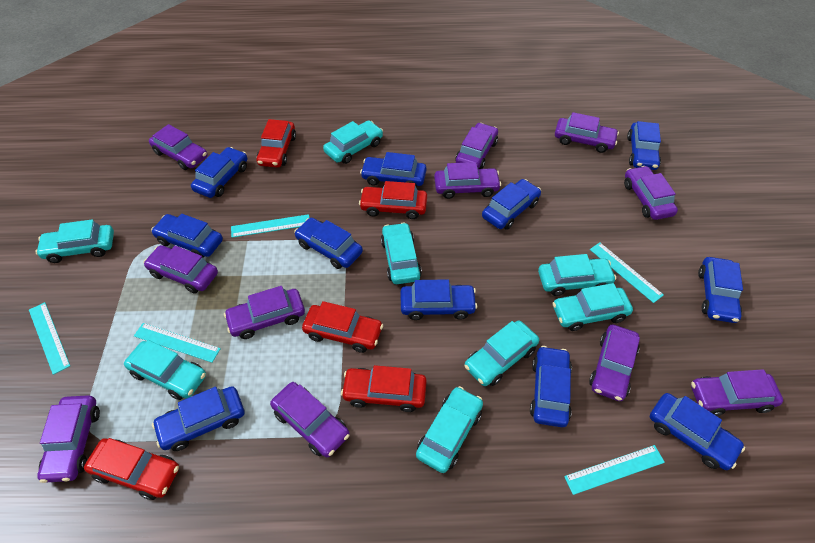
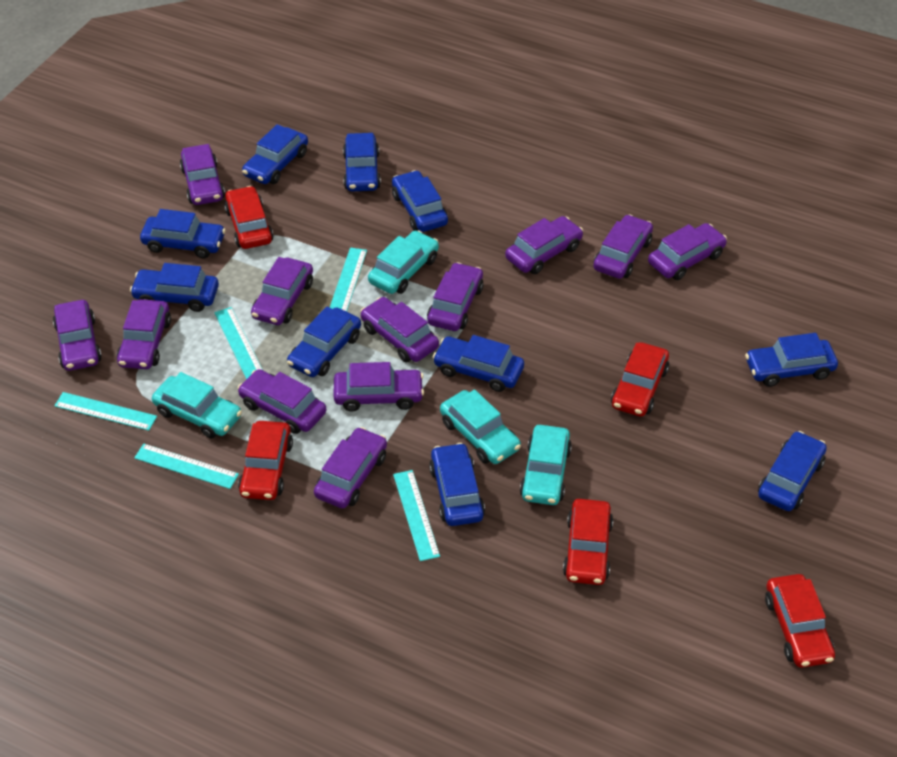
blue car: [151,214,223,258] [152,386,244,451] [191,147,247,198] [294,218,363,269] [360,152,427,187] [400,279,477,320] [482,179,541,230] [530,346,572,427] [627,121,661,170] [650,393,745,470] [698,257,743,323] = 11 -> [130,263,219,312] [140,209,226,259] [242,124,308,184] [287,307,361,377] [343,133,381,191] [392,170,448,232] [429,443,485,526] [433,335,524,392] [745,333,838,387] [758,431,827,511] = 10
purple car: [37,395,100,483] [143,245,218,294] [149,124,208,170] [224,286,305,339] [270,382,350,458] [434,162,501,199] [456,123,498,169] [555,112,619,153] [589,325,640,401] [624,166,678,220] [691,369,783,416] = 11 -> [53,300,102,371] [117,299,171,369] [180,144,225,205] [238,369,326,434] [251,257,313,325] [314,427,387,508] [334,362,424,412] [361,297,439,362] [427,262,484,331] [505,216,583,274] [593,215,653,279] [648,223,727,280] = 12
turquoise car: [36,219,114,263] [124,340,206,400] [323,120,383,164] [381,222,422,284] [416,386,483,473] [464,321,539,386] [538,254,616,296] [553,283,633,331] = 8 -> [152,372,242,438] [368,230,439,294] [440,389,521,464] [520,425,572,505] = 4

